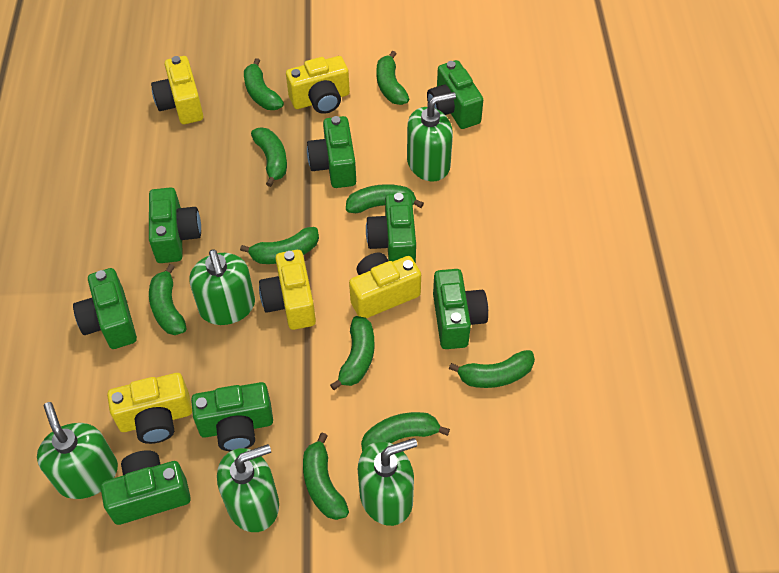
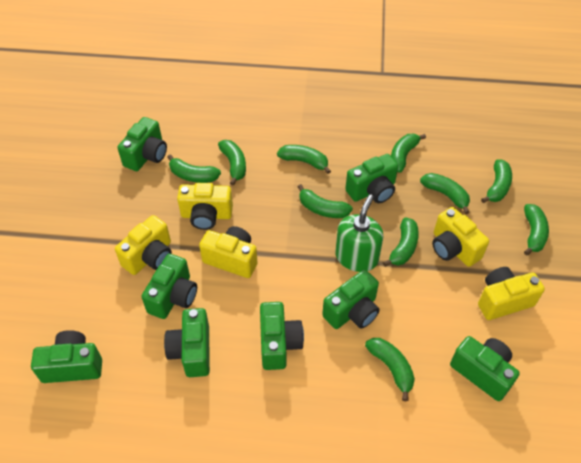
green soap dispenser: [37,402,118,499] [189,249,255,325] [217,444,279,532] [358,438,417,526] [407,92,456,181] = 5 -> [335,194,384,272] = 1

